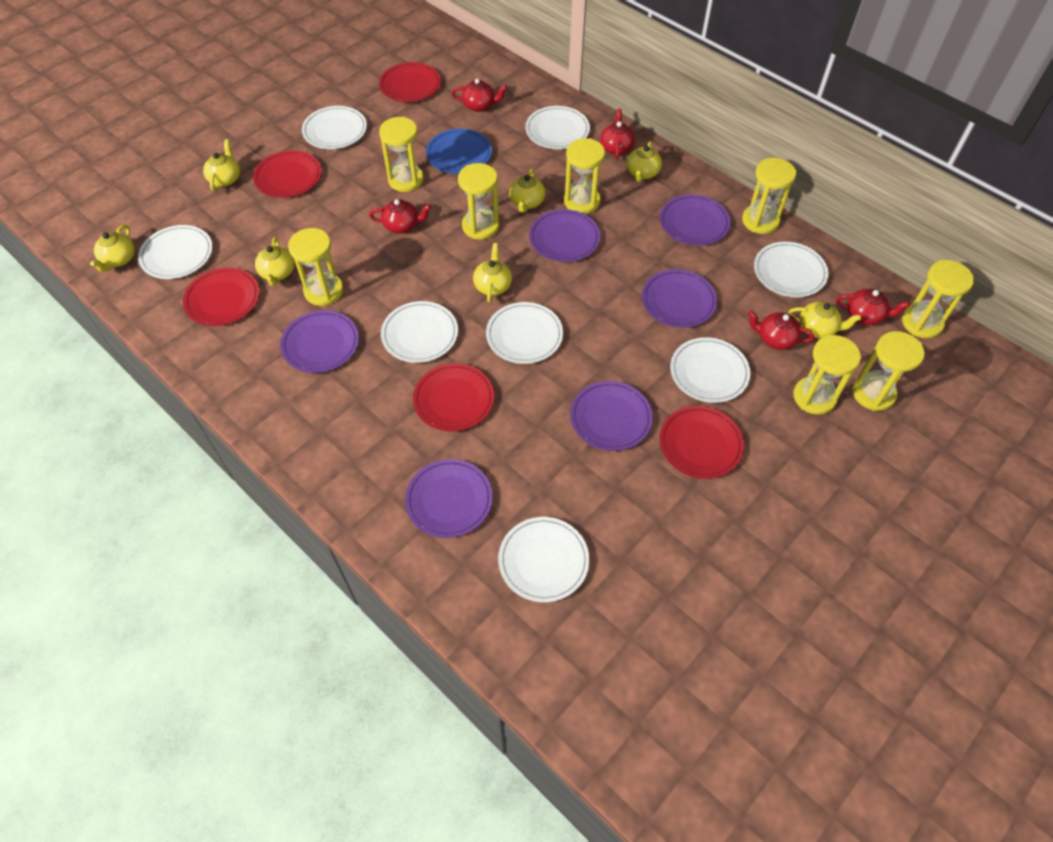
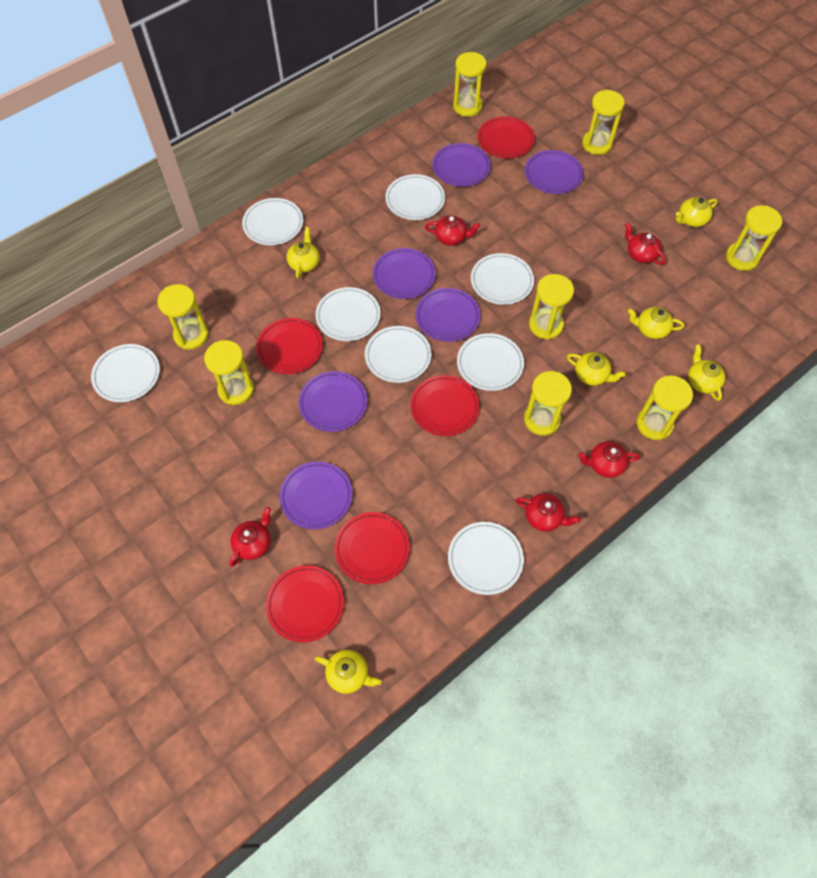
blue plate: [426,129,492,174] = 1 -> none = 0
yellow teapot: [90,225,135,272] [203,139,240,191] [255,237,295,286] [473,243,512,303] [509,169,545,213] [626,141,662,182] [788,302,861,339] = 7 -> [287,227,320,278] [315,649,381,694] [567,352,626,386] [628,307,685,339] [676,197,718,227] [688,344,726,401] = 6

